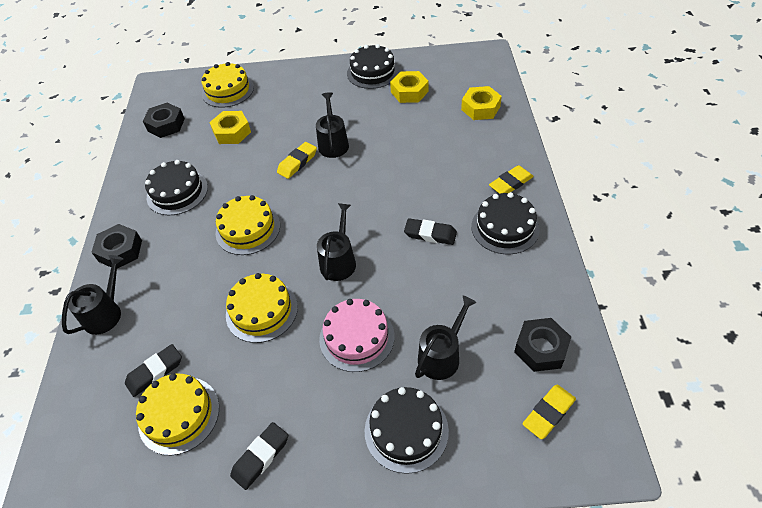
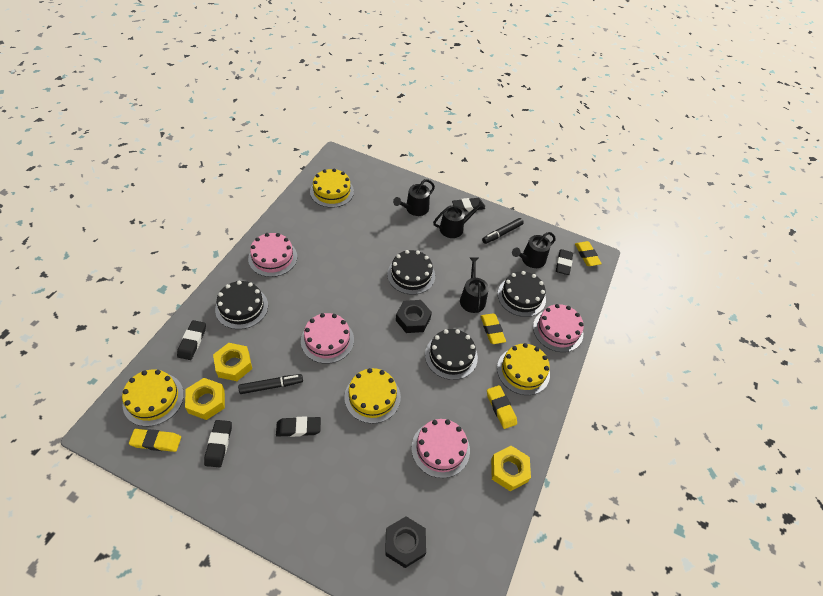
black eraser: [125,344,182,397] [230,422,288,490] [404,218,457,245] = 3 -> [177,320,206,360] [204,420,232,468] [276,416,321,437] [452,198,485,212] [556,249,573,275] = 5
black marker: none = 0 -> [238,374,303,394] [482,218,524,244] = 2
black nut: [91,224,142,269] [143,103,185,138] [514,318,571,372] = 3 -> [385,517,426,568] [396,300,432,333] = 2
pink cake: [319,299,394,372] = 1 -> [248,233,297,277] [301,313,354,364] [411,419,470,478] [533,304,584,352] = 4
yellow eraser: [277,142,317,179] [489,165,534,194] [523,385,576,439] = 3 -> [129,429,181,452] [480,313,506,344] [487,385,517,429] [575,241,602,266] = 4

